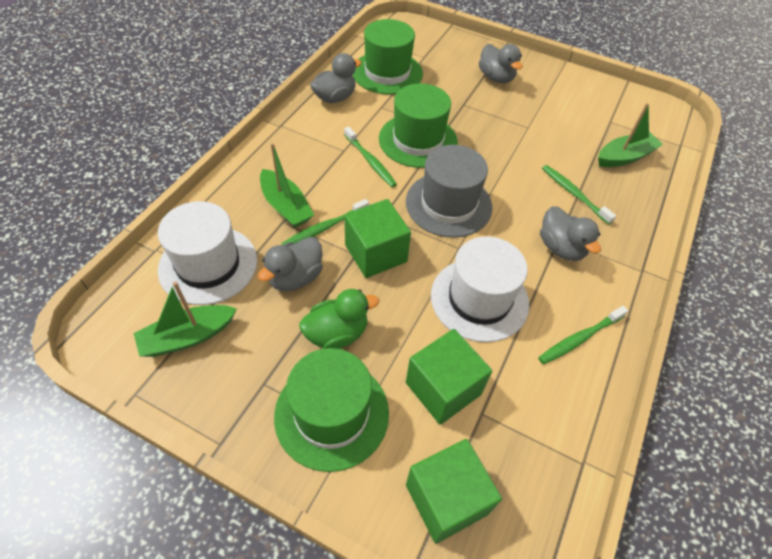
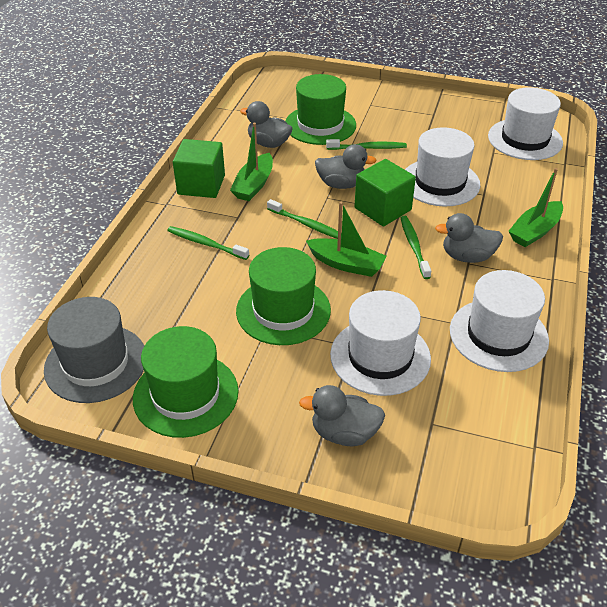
green cube: [344,199,411,278] [406,329,492,425] [406,439,502,544] = 3 -> [173,139,225,198] [354,159,416,227] = 2
green duck: [299,289,379,349] = 1 -> none = 0
white hat: [158,201,257,305] [431,236,529,342] = 2 -> [330,290,431,396] [405,127,480,207] [450,270,549,372] [488,87,563,160] = 4

